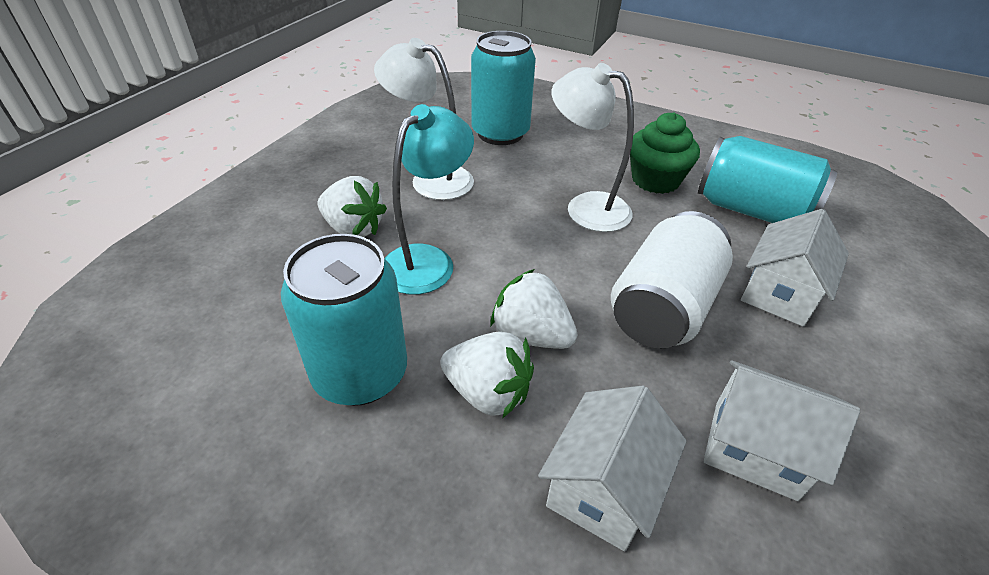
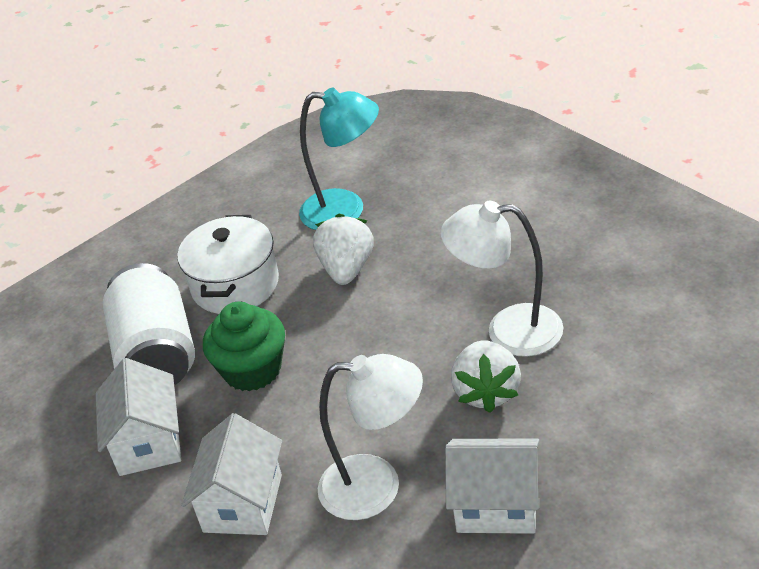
turquoise can: [281,234,407,406] [471,31,536,145] [698,136,838,223] = 3 -> none = 0
white pot: none = 0 -> [177,215,279,314] = 1
white strawberry: [318,176,387,237] [440,332,534,419] [490,269,577,349] = 3 -> [313,214,374,285] [451,340,521,413] = 2

